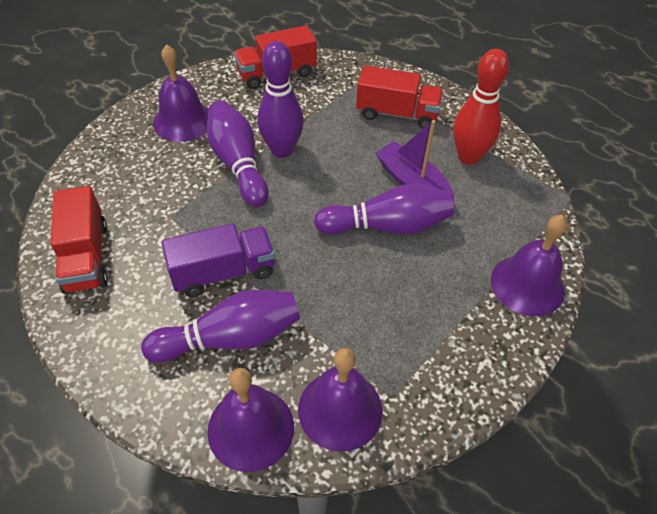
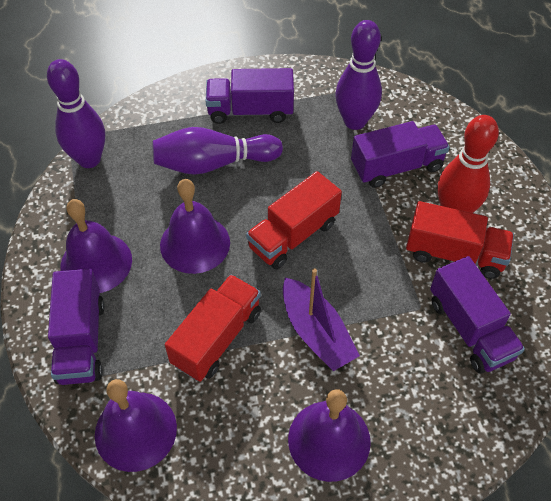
purple bowling pin: [141,290,300,362] [207,101,269,207] [257,41,304,158] [314,184,454,235] = 4 -> [47,59,105,168] [153,127,283,175] [335,20,382,130] = 3
purple truck: [162,223,275,297] = 1 -> [48,269,105,385] [206,68,294,124] [351,121,450,188] [430,256,525,374] = 4

